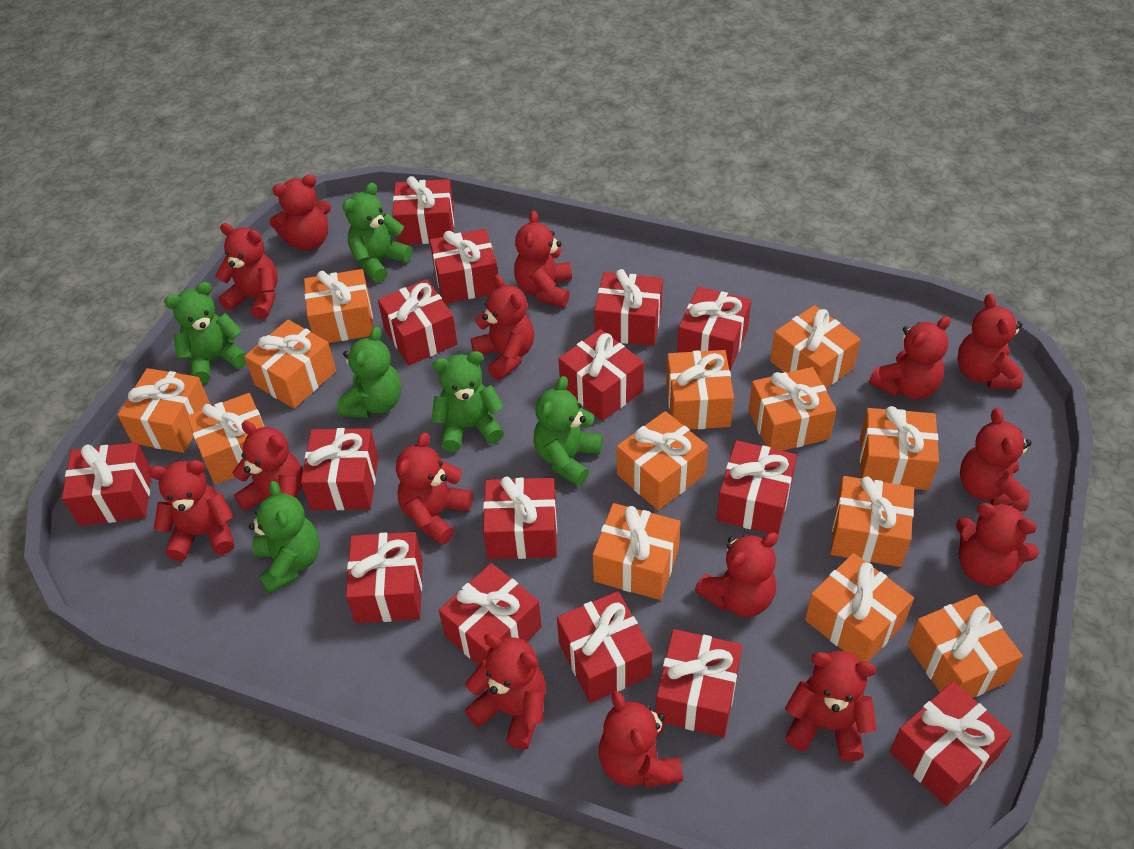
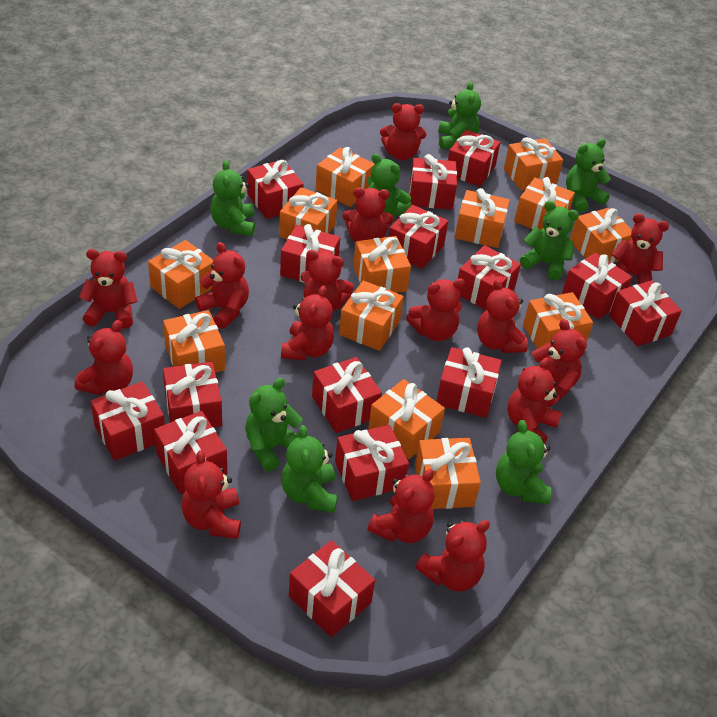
green teddy bear: [164,282,247,384] [249,481,320,594] [337,327,401,418] [343,183,412,283] [432,351,504,452] [534,376,603,486] = 6 -> [210,160,255,236] [245,378,303,472] [281,425,338,513] [367,154,412,217] [438,82,481,149] [496,420,551,504] [520,201,579,280] [566,139,611,212] = 8

